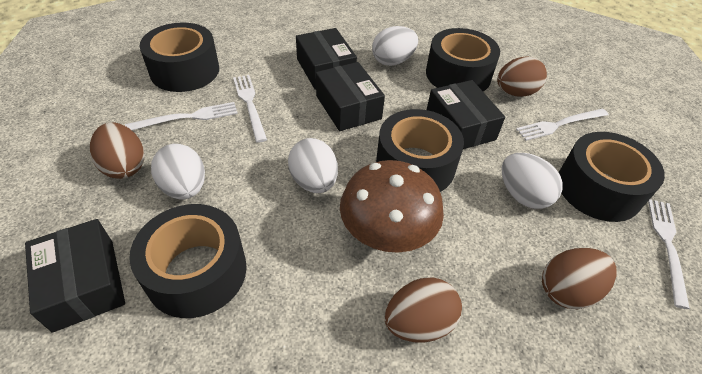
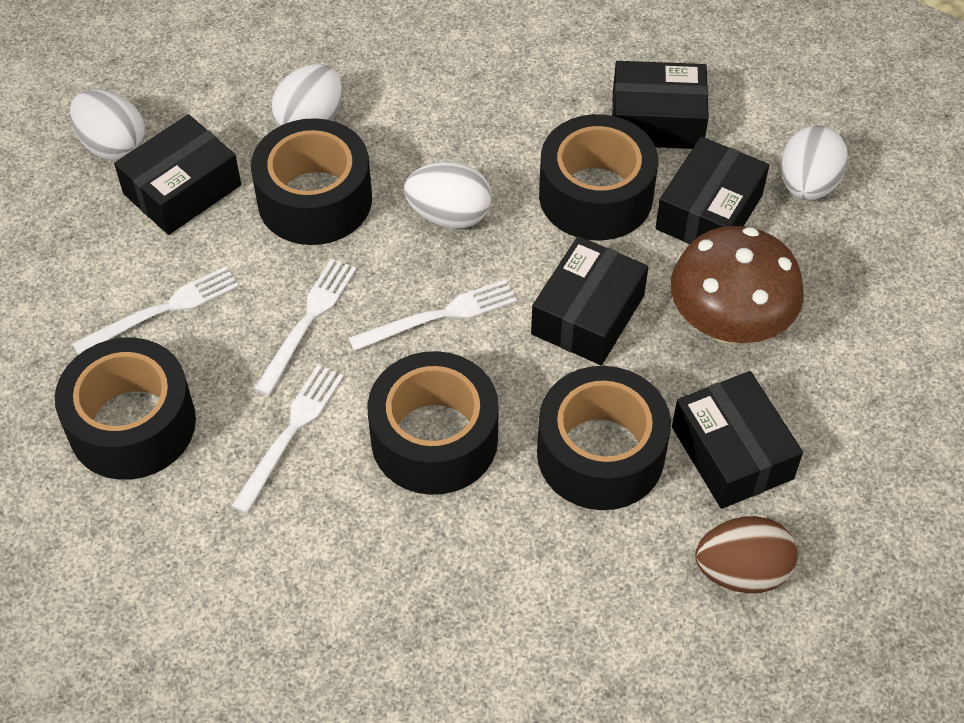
black box: [25,219,125,333] [296,28,357,90] [316,62,385,131] [427,80,505,149] = 4 -> [114,114,241,235] [531,236,648,365] [612,61,709,149] [655,136,769,244] [672,371,803,509] = 5
brown egg: [90,123,144,179] [385,278,462,343] [497,56,547,97] [542,248,617,309] = 4 -> [695,516,798,593] = 1

